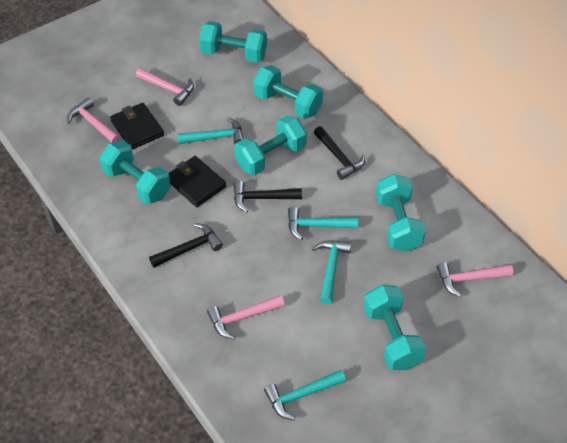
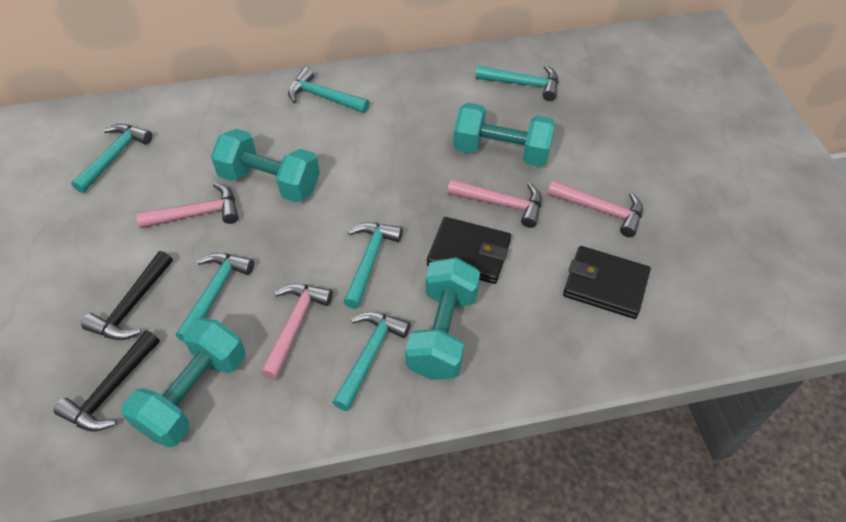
black hammer: [149,223,223,268] [233,180,302,212] [314,126,365,180] = 3 -> [54,330,160,432] [81,251,173,340] = 2
turquoise dumbbell: [99,141,171,204] [199,21,267,63] [234,115,307,175] [253,65,323,119] [363,285,426,370] [376,174,426,252] = 6 -> [121,318,245,448] [211,129,320,202] [405,257,480,380] [453,102,556,167] = 4
turquoise hammer: [177,118,244,144] [264,370,346,421] [288,207,358,240] [312,240,352,304] = 4 -> [71,124,152,193] [176,253,254,342] [288,67,370,113] [332,312,411,411] [343,222,403,309] [475,65,558,101] = 6

